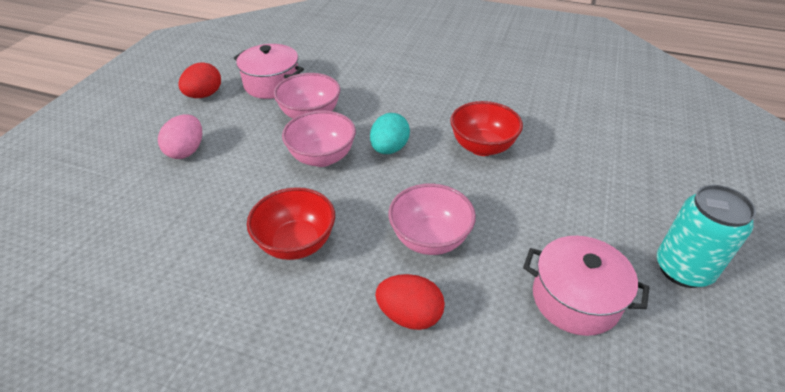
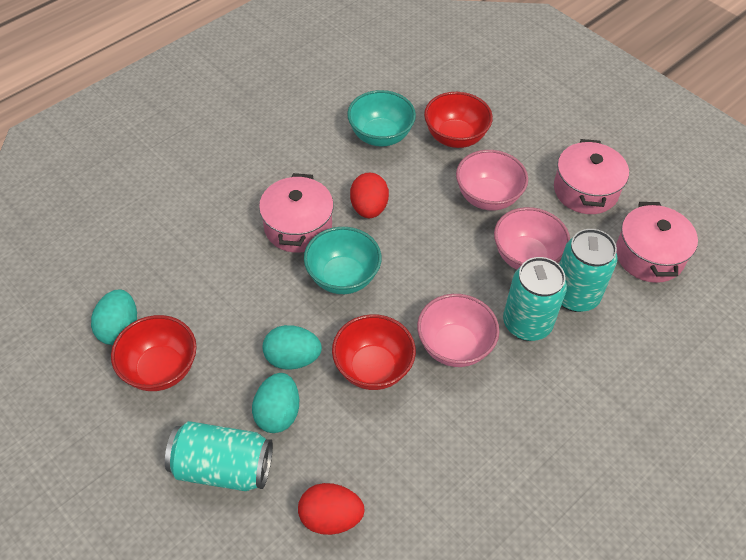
pink egg: [158,114,202,159] = 1 -> none = 0
pink pot: [234,44,304,99] [523,236,649,336] = 2 -> [259,173,334,253] [554,139,629,214] [616,202,698,283] = 3
red bowl: [247,187,335,260] [450,101,523,156] = 2 -> [111,315,196,391] [332,314,416,390] [424,92,493,148] = 3
turquoise bowl: none = 0 -> [304,227,382,294] [347,90,416,147] = 2
turquoise can: [657,185,756,288] = 1 -> [165,421,273,491] [503,257,567,341] [559,229,618,312] = 3
turquoise egg: [370,113,410,154] = 1 -> [91,289,137,345] [252,373,299,433] [263,325,322,370] = 3

